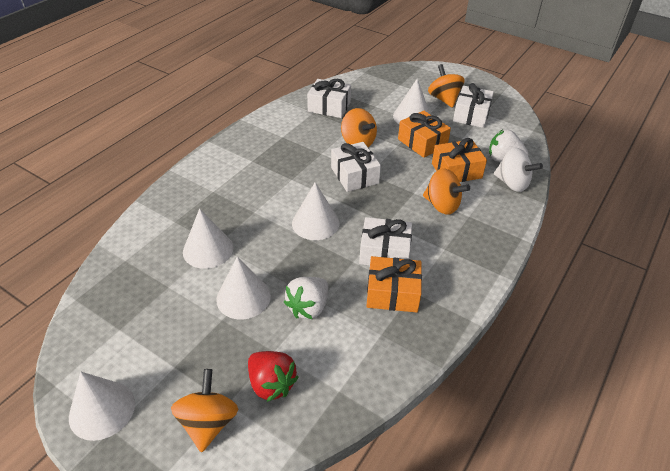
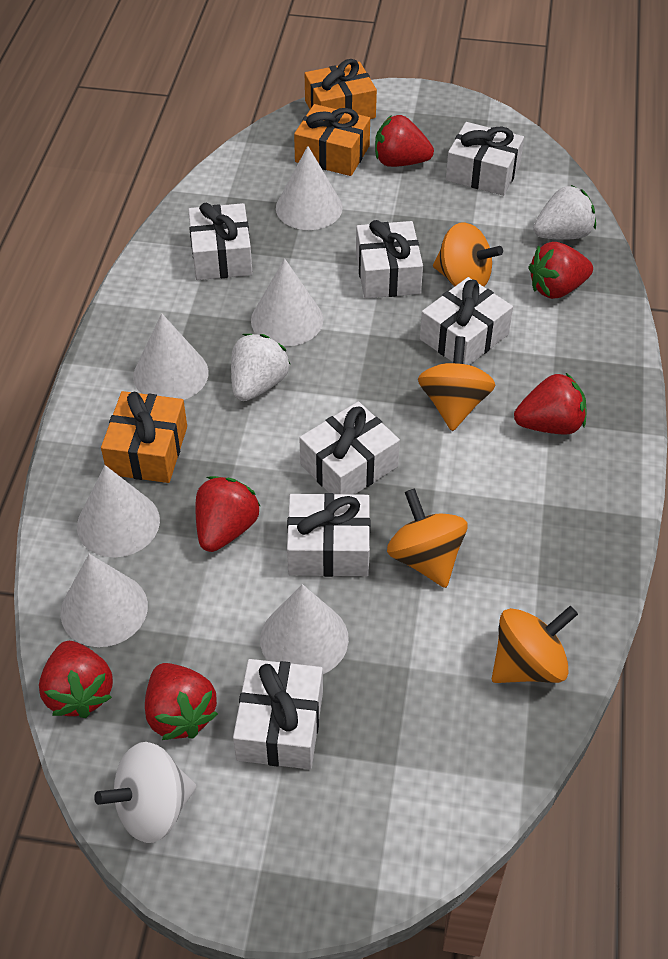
red strawberry: [248,351,299,402] = 1 -> [39,641,113,718] [145,663,218,740] [195,476,261,552] [375,115,434,167] [514,373,587,435] [529,242,593,299] = 6
white cone: [69,372,135,441] [183,208,233,269] [216,257,271,320] [292,182,339,240] [393,79,431,125] = 5 -> [60,554,148,647] [77,465,160,557] [133,313,209,400] [251,259,323,346] [260,584,349,674] [276,146,343,230] = 6
white gift: [307,79,351,118] [331,142,381,192] [359,217,412,266] [453,83,494,128] = 4 -> [188,203,253,280] [233,659,323,769] [287,493,370,577] [299,401,400,495] [356,220,423,299] [420,277,513,365] [446,122,524,196] = 7

